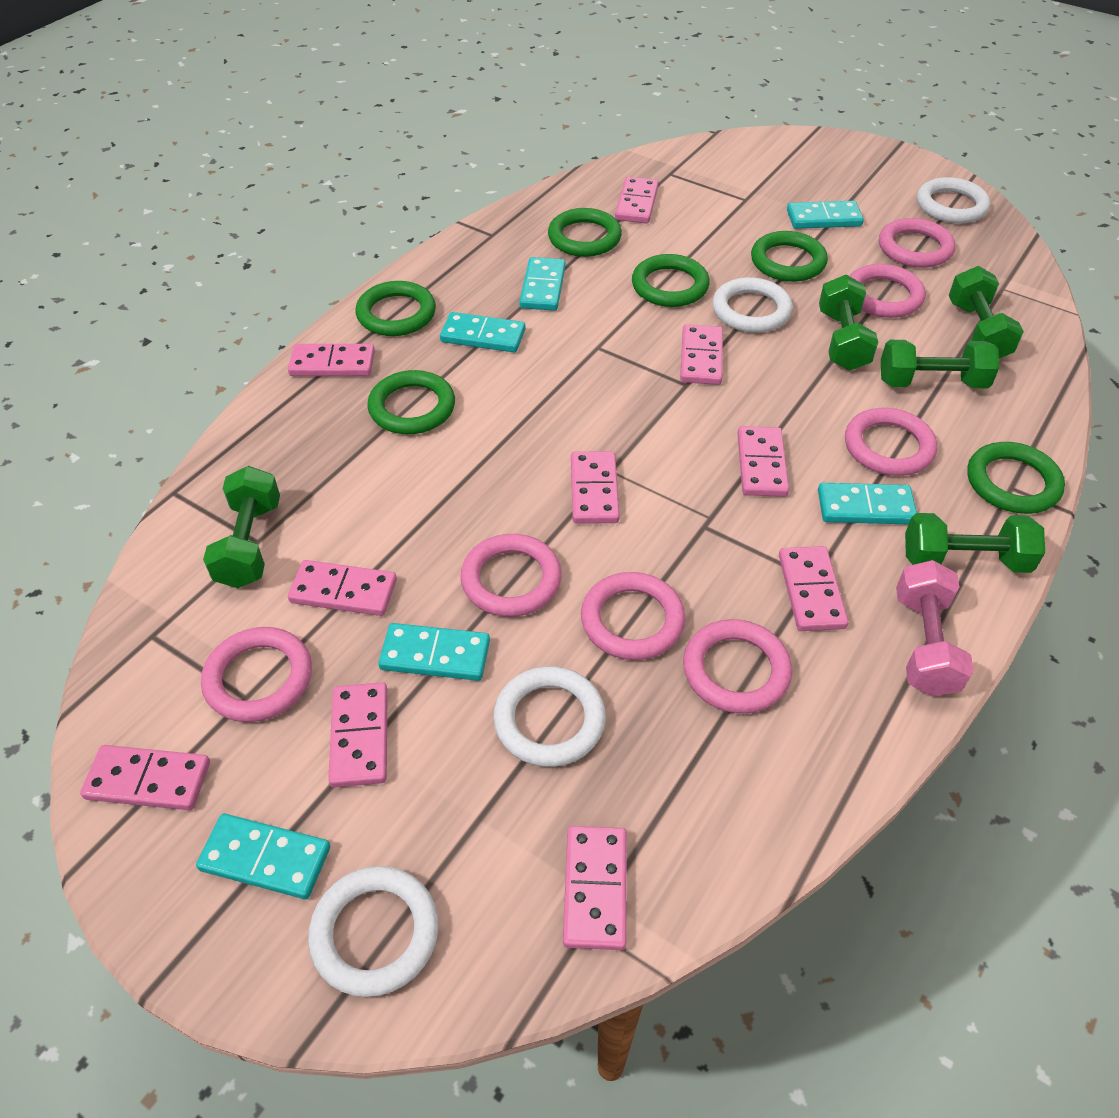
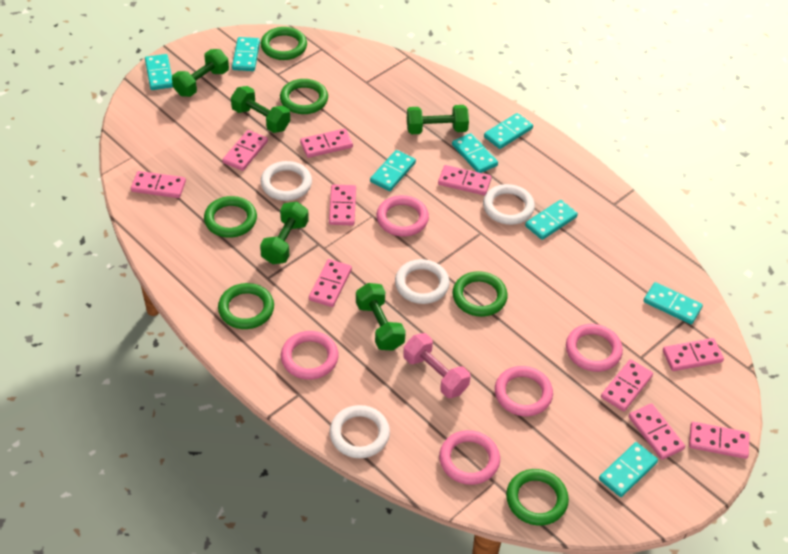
pink ring: [201,627,312,722] [460,534,562,617] [581,572,685,660] [683,619,792,714] [845,408,937,476] [850,264,926,318] [879,218,955,268] = 7 -> [281,331,339,380] [376,195,429,236] [439,430,500,485] [495,366,553,416] [566,324,623,372] = 5
turquoise domino: [196,814,330,899] [378,623,490,681] [440,312,526,352] [519,257,566,311] [787,201,864,229] [818,483,917,525] = 6 -> [145,54,173,90] [232,37,260,71] [370,150,416,191] [452,133,498,173] [484,113,533,149] [525,200,578,240] [599,442,658,497] [644,282,703,324] = 8

